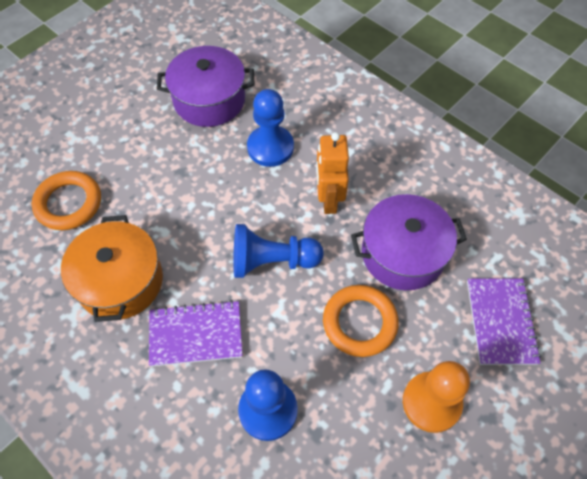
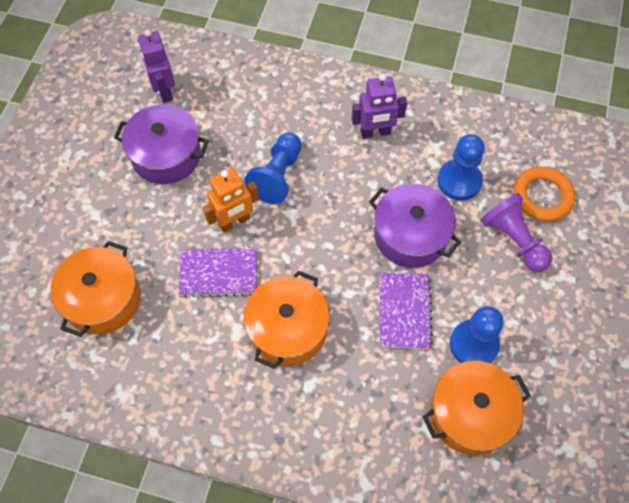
orange pawn: [403,361,470,433] = 1 -> none = 0
orange pot: [61,215,163,322] = 1 -> [50,241,141,337] [244,271,330,369] [423,361,531,455] = 3
orange ring: [32,171,101,230] [323,285,399,357] = 2 -> [514,166,575,221] = 1
purple pawn: none = 0 -> [481,193,552,272] = 1
purple robot: none = 0 -> [138,29,175,103] [352,74,407,139] = 2

